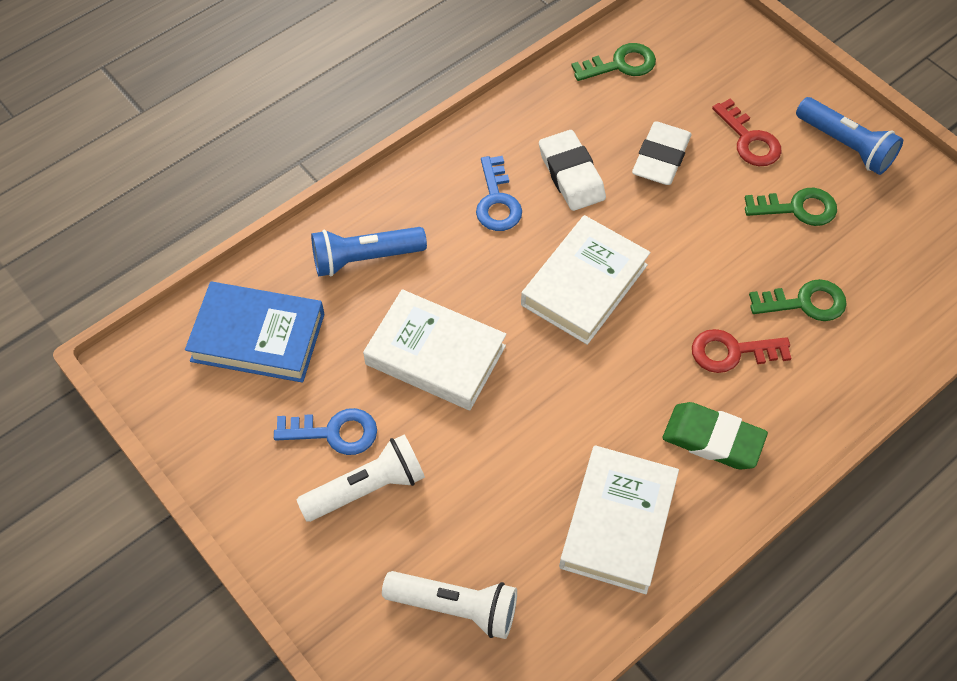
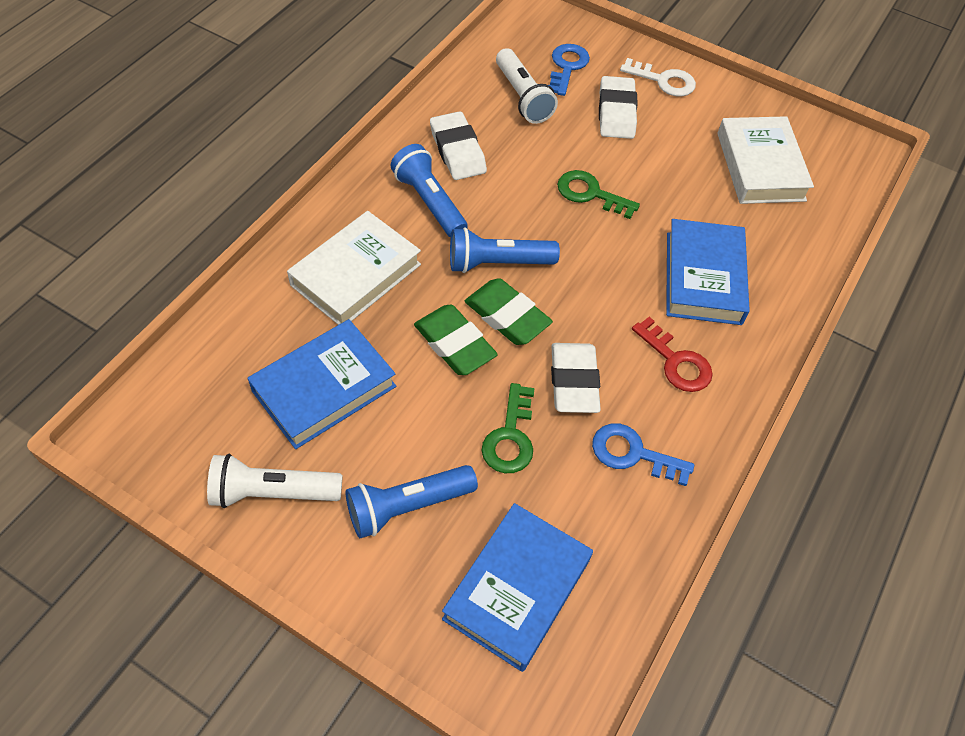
blue book: [185,282,325,383] = 1 -> [247,319,396,449] [442,503,593,672] [666,219,750,325] = 3
blue flashlight: [311,227,427,276] [796,97,903,175] = 2 -> [346,465,478,538] [391,144,468,237] [450,227,560,273] = 3
green eraser: [663,402,768,470] = 1 -> [414,304,498,375] [465,278,553,345] = 2
green key: [571,43,656,81] [745,187,837,226] [749,279,847,321] = 3 -> [481,383,535,473] [557,170,640,219] = 2
red key: [692,329,791,373] [712,99,782,166] = 2 -> [632,317,713,392] = 1
white book: [363,289,506,410] [521,215,651,345] [559,445,679,594] = 3 -> [287,211,421,325] [717,116,814,204] = 2
white eraser: [539,130,606,211] [632,121,691,185] = 2 -> [430,111,487,180] [551,343,601,413] [599,76,638,139] = 3
white key: none = 0 -> [620,58,696,97] = 1

